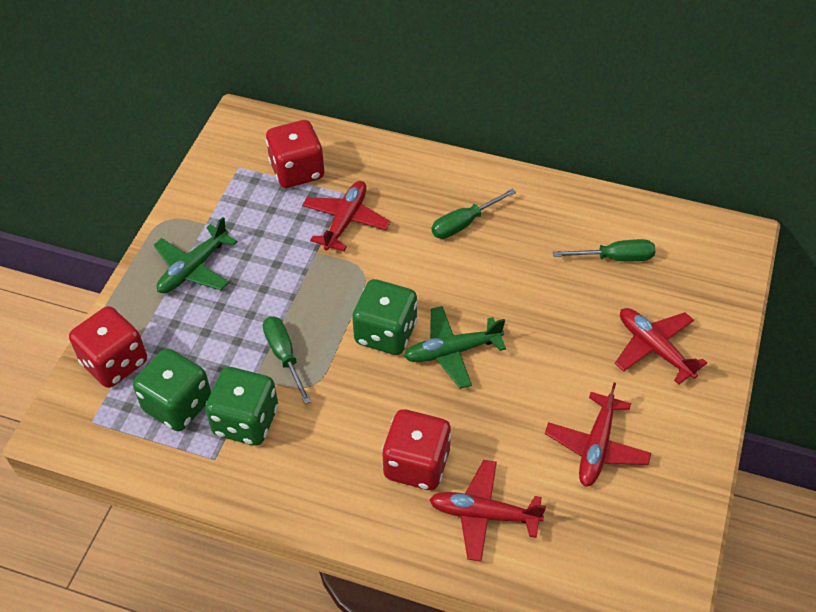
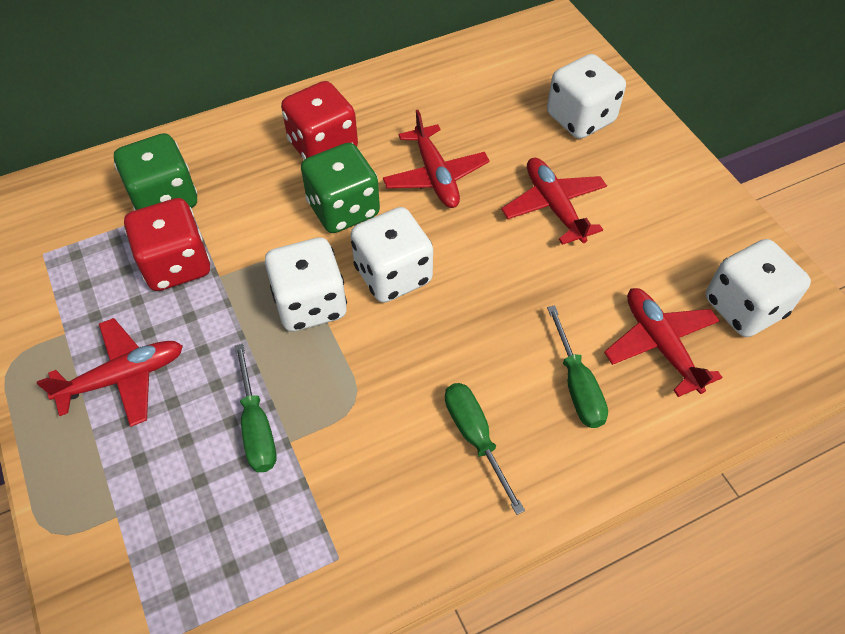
green dice: [133,348,211,431] [205,367,278,446] [352,279,417,355] = 3 -> [114,133,197,210] [301,143,380,233] = 2
green plane: [154,217,237,293] [404,306,506,389] = 2 -> none = 0
red dice: [69,306,147,388] [266,120,325,188] [382,409,452,490] = 3 -> [124,198,210,291] [281,81,358,160] = 2
white dice: none = 0 -> [265,237,347,332] [350,207,433,303] [547,54,626,139] [706,239,811,337] = 4

